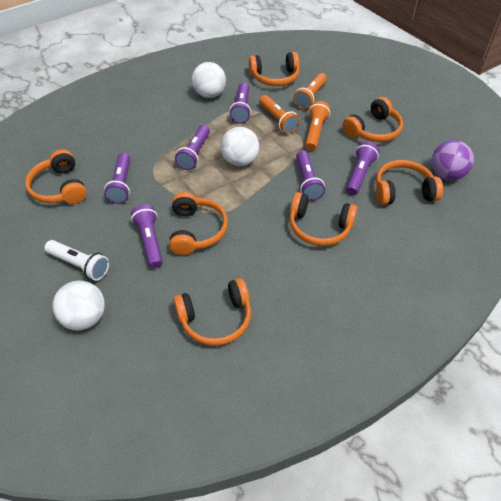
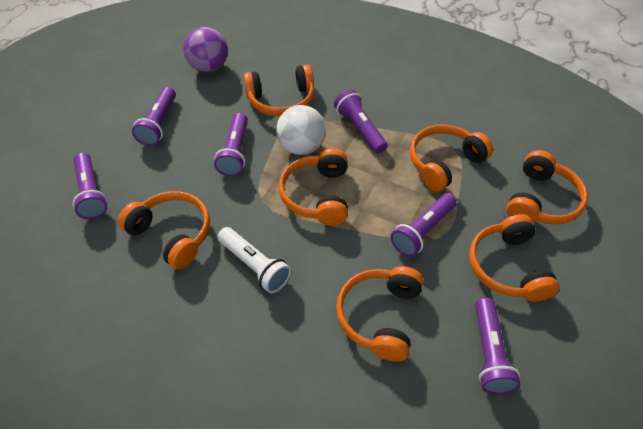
orange flashlight: [259,95,300,134] [293,73,327,109] [305,101,330,151] = 3 -> none = 0
white ball: [52,280,105,330] [192,62,226,98] [220,127,259,166] = 3 -> [276,105,326,155] = 1

